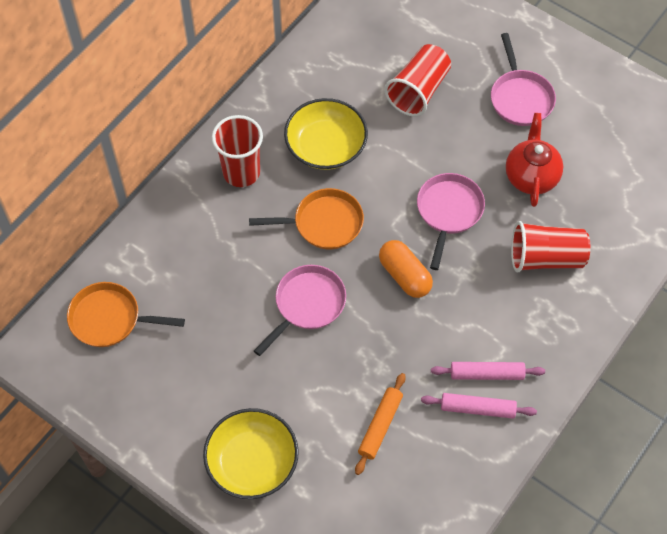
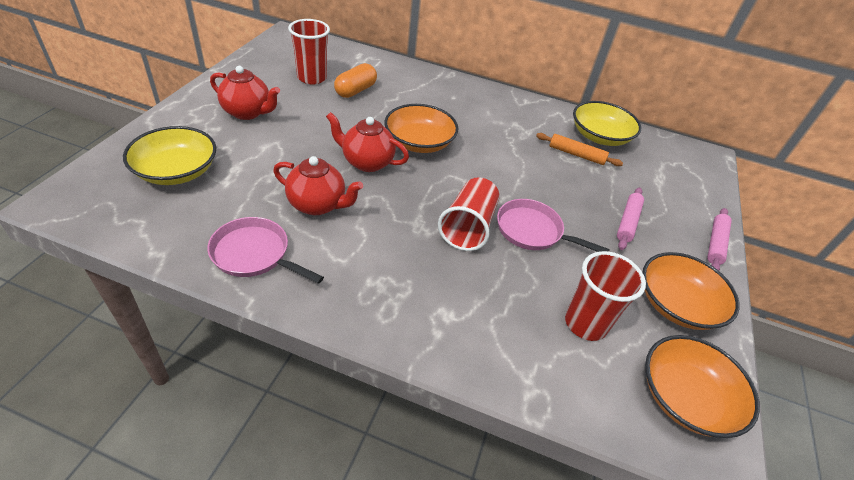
orange bowl: none = 0 -> [384,104,459,153] [642,252,740,330] [645,335,760,438] = 3
orange pan: [67,282,185,347] [249,188,364,249] = 2 -> none = 0
pink pan: [254,265,346,356] [417,173,485,270] [491,33,556,126] = 3 -> [207,217,324,284] [497,199,610,252] = 2
red teapot: [506,113,563,207] = 1 -> [210,66,280,120] [273,156,363,215] [326,112,409,172] = 3

